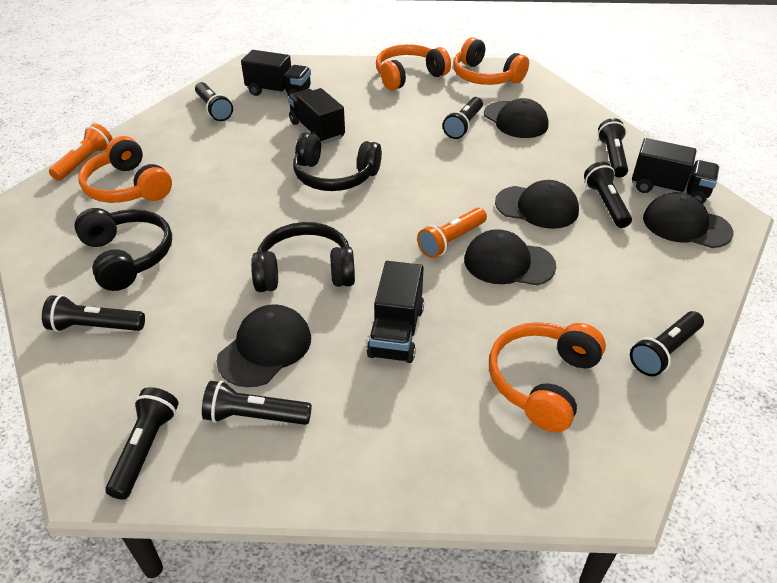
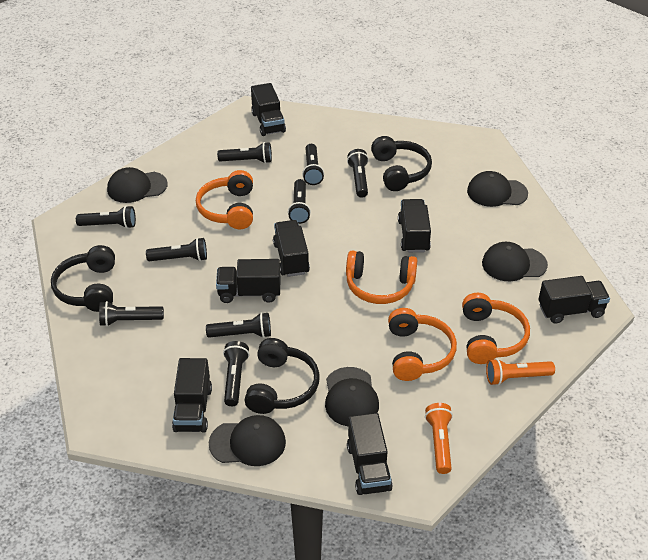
black flashlight: [42,295,145,332] [105,387,179,500] [195,82,233,121] [202,380,312,425] [443,97,483,139] [584,162,632,228] [598,118,628,178] [630,311,704,376] = 8 -> [76,206,136,229] [99,301,164,326] [146,238,207,261] [206,312,271,338] [217,142,272,164] [223,341,250,406] [288,179,311,224] [302,144,324,185] [347,149,369,198] = 9
black truck: [241,50,311,96] [288,88,345,144] [367,261,424,363] [632,138,719,204] = 4 -> [172,358,212,432] [216,259,280,303] [251,83,286,136] [273,220,310,277] [347,413,393,495] [398,199,431,253] [538,276,610,324] = 7

